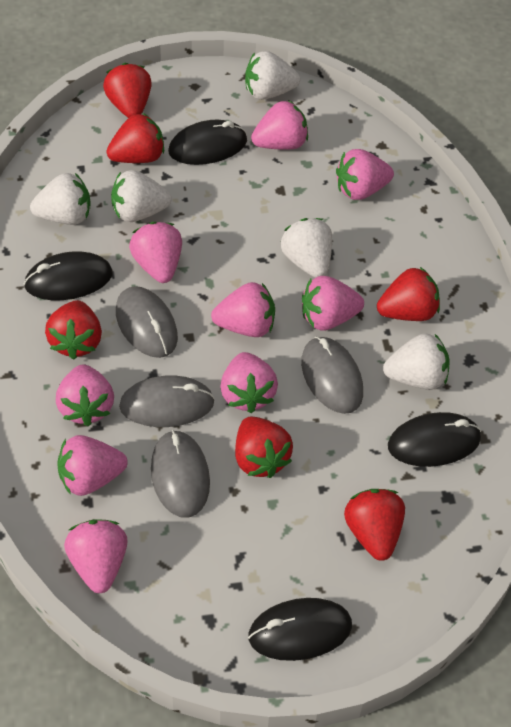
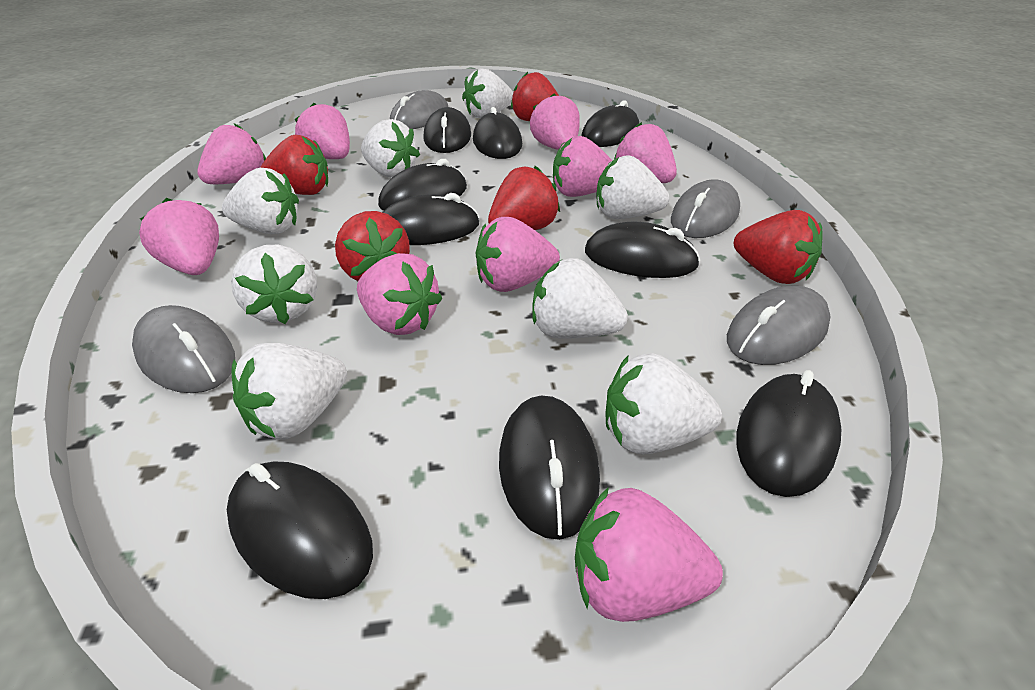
black mouse: [24,252,112,300] [168,120,247,165] [248,598,352,661] [388,412,481,467] = 4 -> [227,461,373,599] [378,159,467,211] [382,193,479,245] [423,107,471,153] [473,107,522,159] [499,395,600,540] [581,100,639,147] [585,222,700,278] [736,370,841,497] = 9
red strawberry: [45,300,102,360] [103,63,152,118] [107,113,164,163] [235,416,293,478] [344,489,405,561] [377,267,440,321] = 6 -> [260,135,328,195] [335,211,410,281] [488,166,560,230] [511,72,559,121] [734,210,823,284] = 5
white strawberry: [30,173,91,225] [111,170,172,222] [245,51,300,100] [281,218,332,278] [383,333,450,390] = 5 -> [222,168,299,234] [231,245,317,324] [231,343,347,440] [361,119,420,178] [462,68,513,118] [532,258,628,339] [596,155,670,219] [606,353,722,454] = 8

